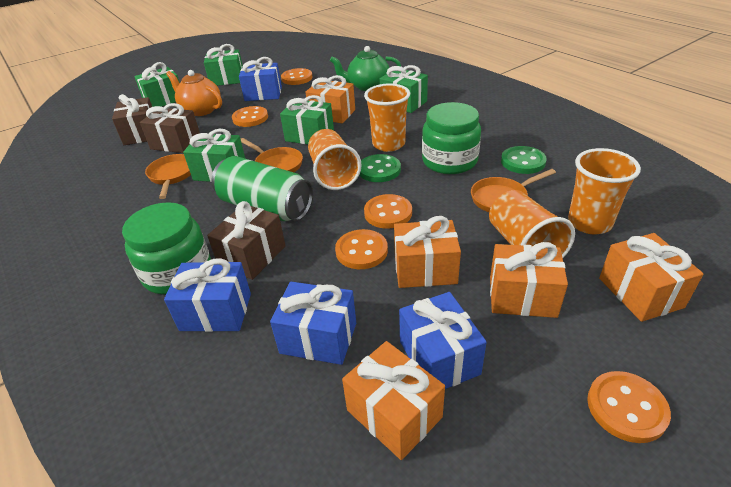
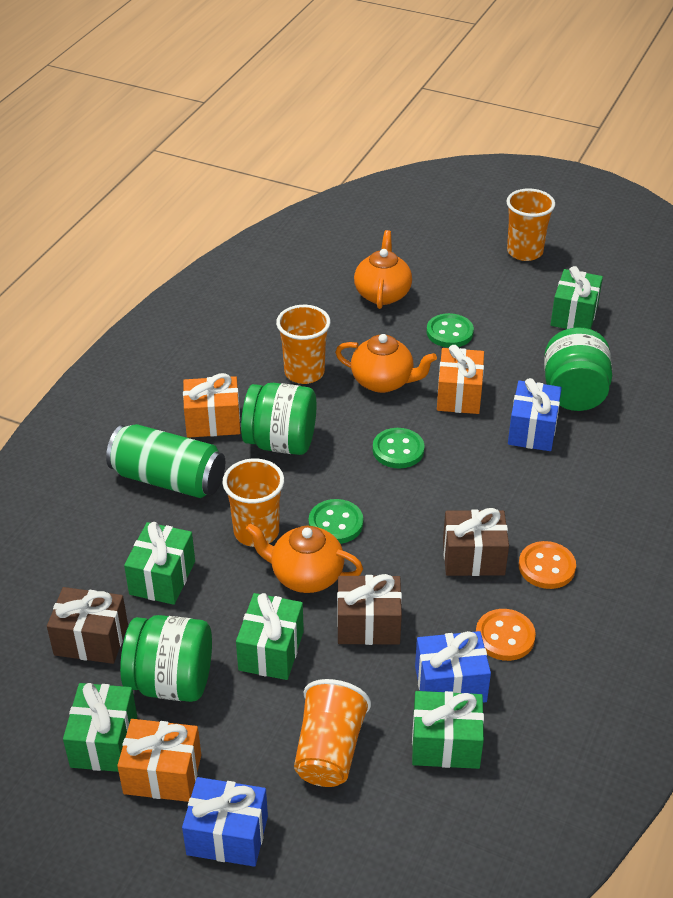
blue gift: [164,258,251,332] [239,57,282,101] [270,282,356,365] [399,292,487,389] = 4 -> [182,777,268,867] [415,631,491,703] [508,378,562,451] = 3
green button: [359,154,401,182] [501,146,547,174] = 2 -> [309,499,363,544] [373,428,425,469] [426,313,474,348] = 3
green jar: [122,202,211,294] [422,102,481,174] = 2 -> [120,615,212,702] [241,383,316,455] [544,327,612,411] = 3
green teapot: [330,46,401,91] = 1 -> none = 0
orange button: [232,106,268,127] [281,68,313,85] [335,229,388,269] [364,194,412,229] [587,371,671,443] = 5 -> [476,609,536,661] [519,541,576,589] = 2
orange gift: [305,75,355,123] [342,341,445,460] [394,216,461,288] [490,242,568,318] [599,233,704,322] = 5 -> [117,719,201,802] [183,373,240,438] [437,345,484,414] = 3
orange pan: [145,154,191,199] [241,138,303,172] [471,169,556,212] = 3 -> none = 0
orange teapot: [166,70,222,116] = 1 -> [245,523,363,593] [335,334,437,393] [354,230,412,309] = 3

